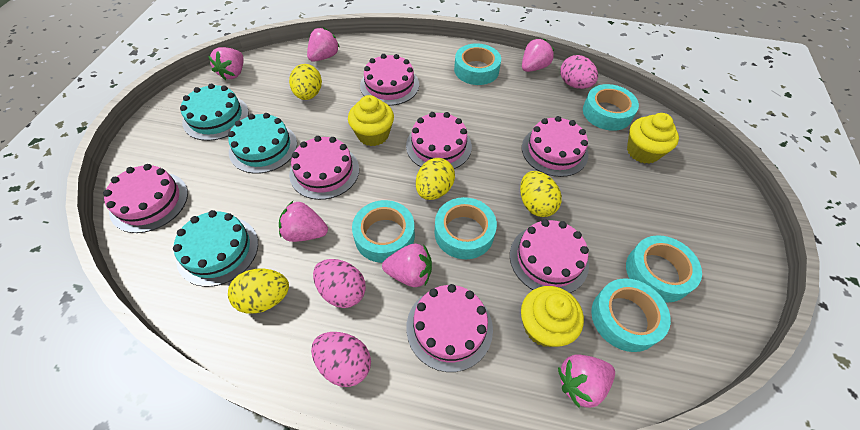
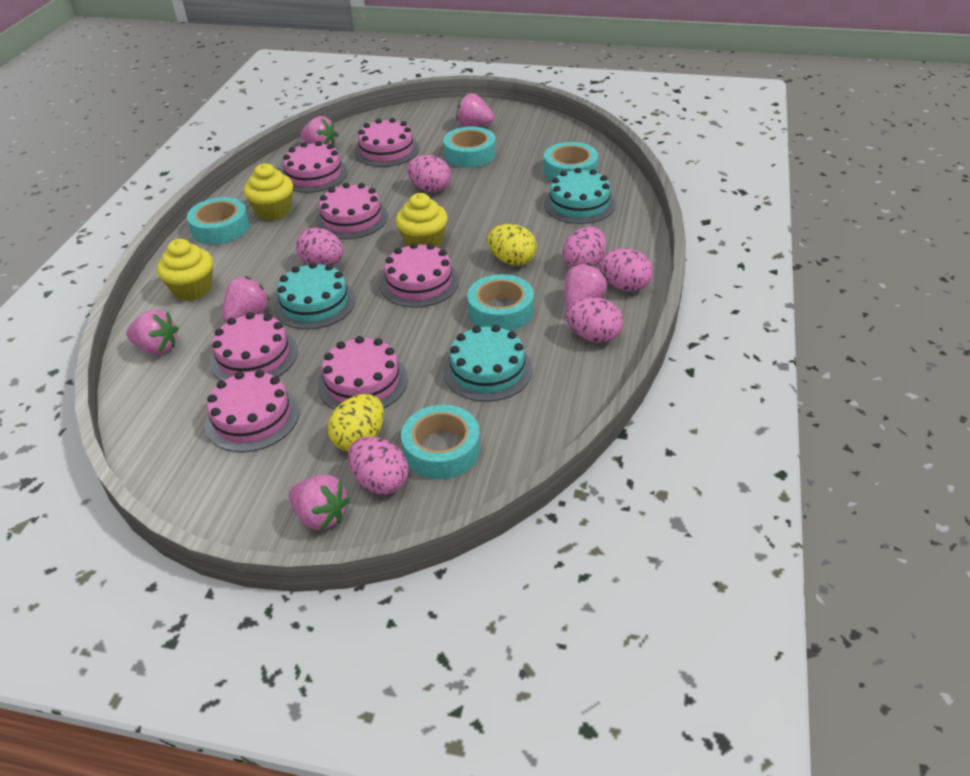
pink egg: [311,332,371,387] [313,259,366,308] [560,55,598,89] = 3 -> [296,227,343,265] [348,437,408,495] [407,155,451,192] [563,226,606,268] [565,297,623,343] [598,248,653,292] = 6
turquoise tape: [352,200,415,263] [435,197,497,259] [454,43,501,85] [583,84,639,131] [591,278,671,352] [626,235,702,303] = 6 -> [187,197,250,245] [401,405,481,479] [443,127,496,168] [467,274,534,331] [544,142,598,181] = 5
yellow egg: [228,268,289,314] [289,64,322,100] [416,158,455,200] [520,171,562,217] = 4 -> [328,394,384,452] [487,224,537,266] = 2

